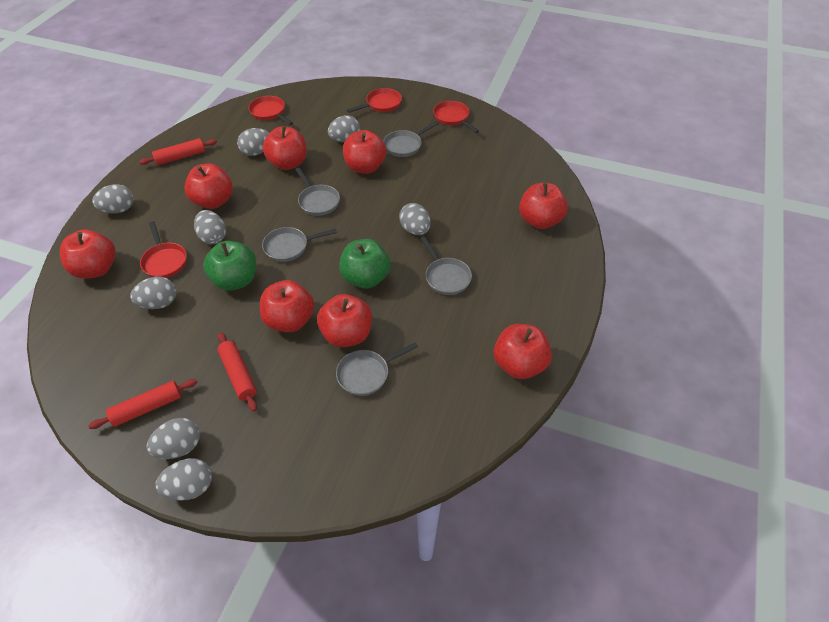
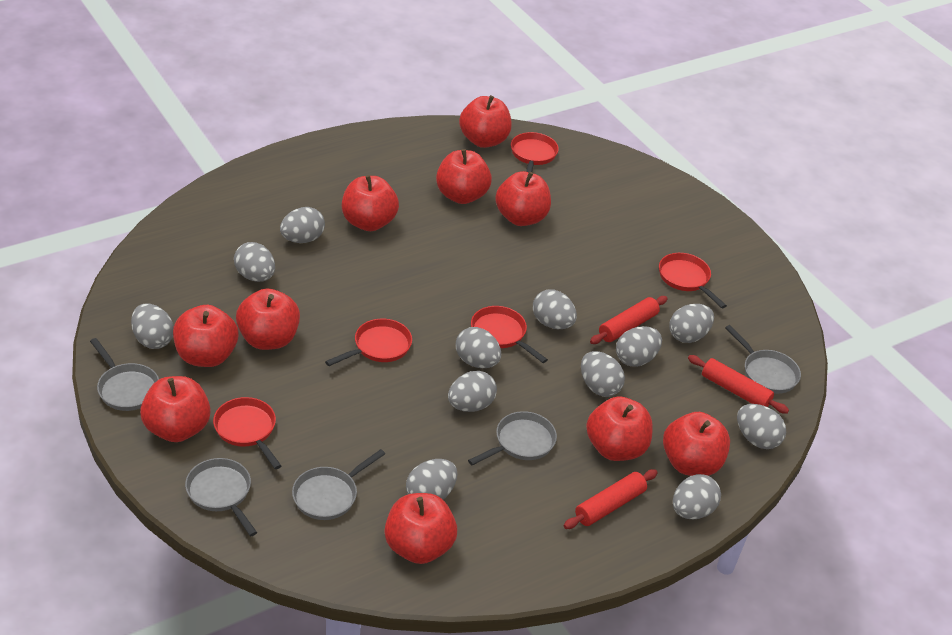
green apple: [203,241,256,291] [339,239,391,288] = 2 -> none = 0
grey egg: [92,184,134,213] [130,277,176,309] [146,418,200,459] [156,458,212,501] [194,210,226,244] [237,128,269,156] [328,115,360,142] [399,203,431,235] = 8 -> [131,304,174,349] [234,242,275,282] [280,207,325,243] [406,459,458,500] [448,371,497,412] [456,327,501,368] [533,289,577,329] [581,351,625,397] [616,326,662,367] [669,304,714,343] [673,474,721,519] [737,404,786,449] = 12
red apple: [60,229,116,279] [184,163,233,209] [260,280,314,332] [263,126,306,170] [317,294,372,347] [343,130,386,174] [494,324,552,379] [519,183,568,229] = 8 -> [140,376,211,442] [173,305,238,367] [236,288,300,350] [342,175,399,231] [384,493,457,564] [436,149,492,204] [459,95,512,148] [495,171,551,226] [586,396,653,461] [663,412,730,476] = 10
red pan: [140,221,187,278] [248,96,293,125] [347,88,402,113] [433,101,479,133] = 4 -> [213,397,281,469] [325,319,412,366] [471,306,548,363] [511,132,559,172] [659,253,727,308] = 5

